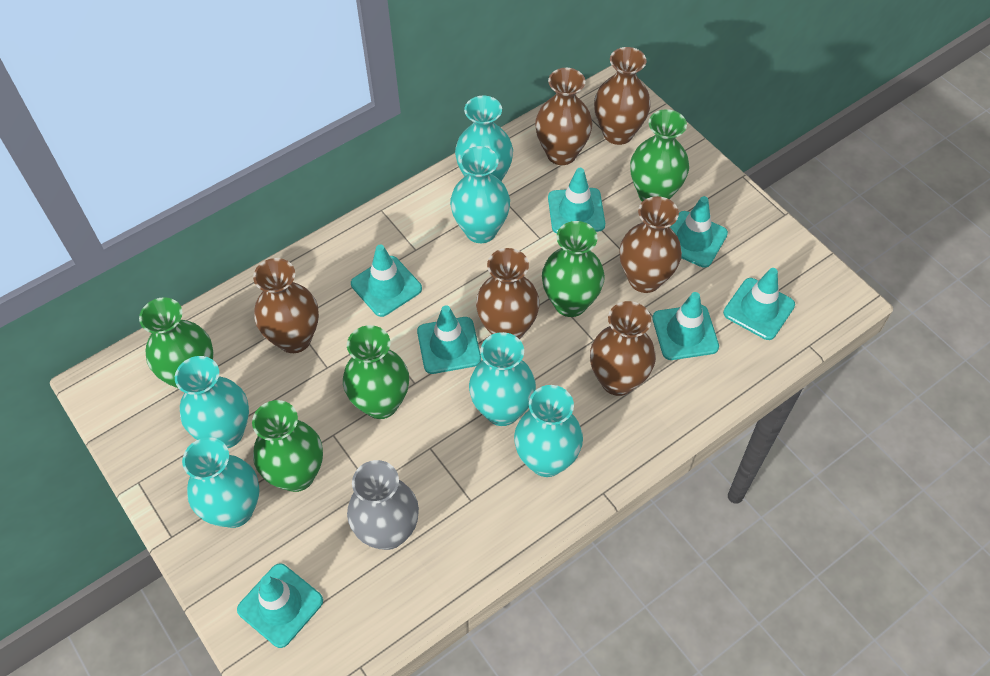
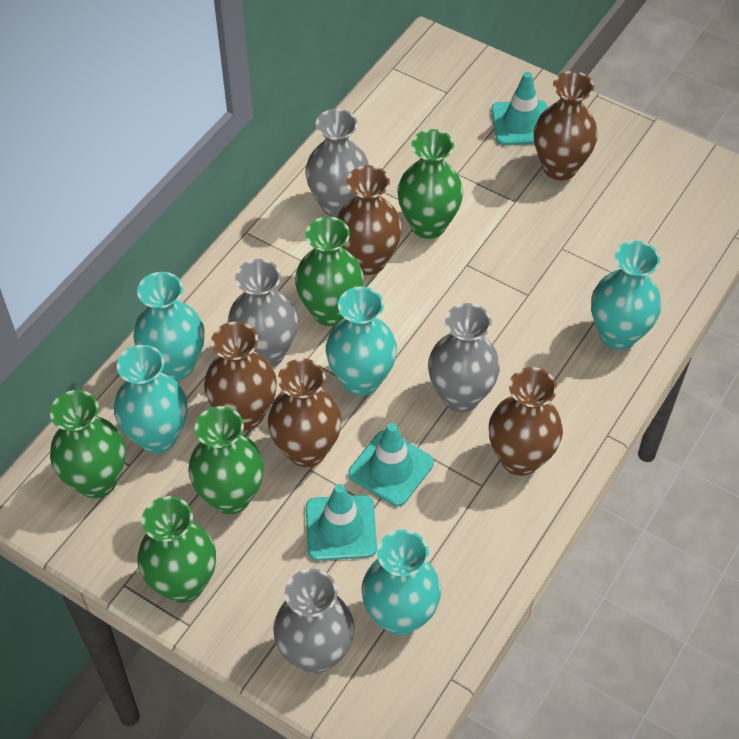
brown vase: [253,258,319,353] [476,248,540,340] [535,68,592,165] [590,301,656,396] [594,47,651,145] [620,196,682,293] = 6 -> [204,322,277,431] [268,359,342,467] [337,165,402,275] [489,367,563,476] [534,71,598,180] = 5
grey vase: [347,460,419,550] = 1 -> [227,259,298,367] [273,569,355,674] [305,109,369,218] [428,303,500,412] = 4
turquoise traffic cone: [237,563,323,648] [351,245,422,317] [417,305,481,374] [548,168,605,233] [652,292,719,360] [670,196,728,268] [723,268,795,340] = 7 -> [306,484,377,561] [348,423,434,506] [491,72,547,145] = 3
turquoise vase: [175,356,249,448] [182,437,260,528] [450,146,510,243] [455,96,513,181] [469,332,536,426] [514,385,583,477] = 6 -> [114,345,187,453] [133,272,205,381] [326,287,397,396] [361,530,441,636] [591,241,661,350] = 5

